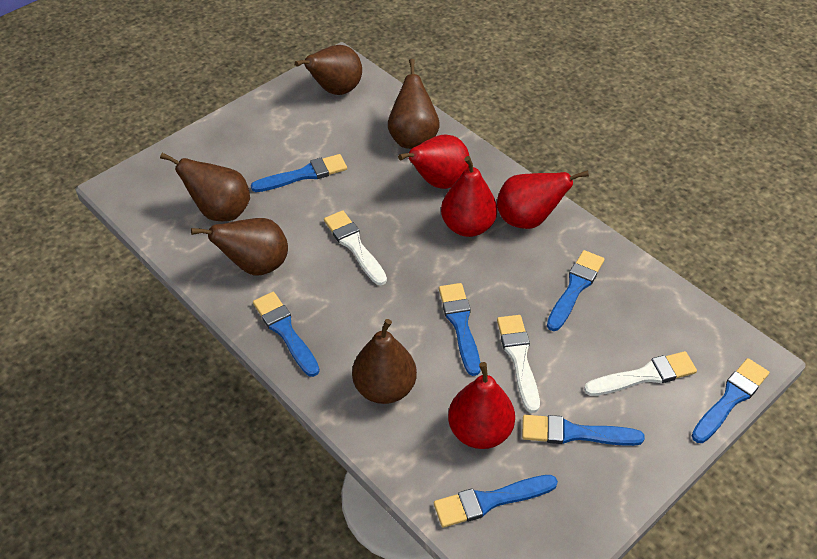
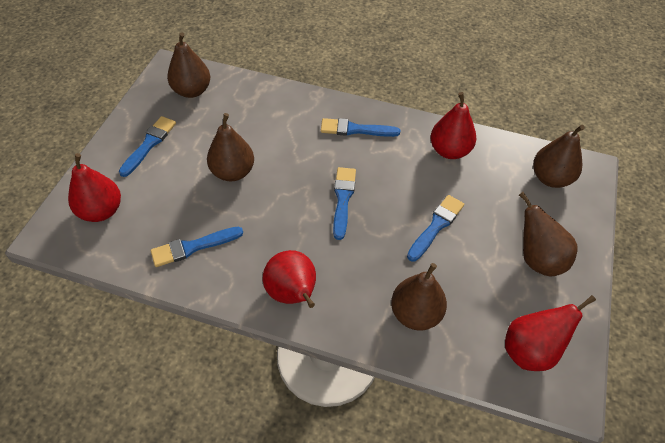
blue brush: [251,154,347,192] [253,292,320,377] [434,475,558,528] [439,283,481,376] [522,415,645,446] [547,250,604,331] [691,358,769,443] = 7 -> [119,116,176,177] [151,227,243,267] [321,118,400,137] [333,167,356,240] [407,195,464,261] = 5
white brush: [324,210,387,285] [497,315,540,413] [584,351,697,396] = 3 -> none = 0

